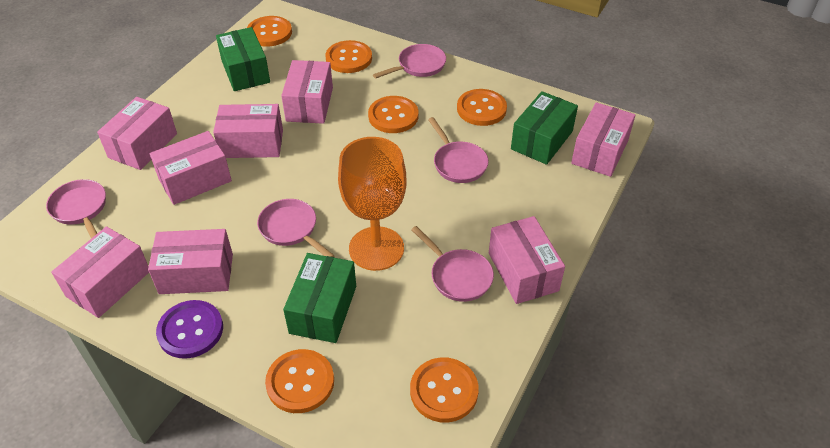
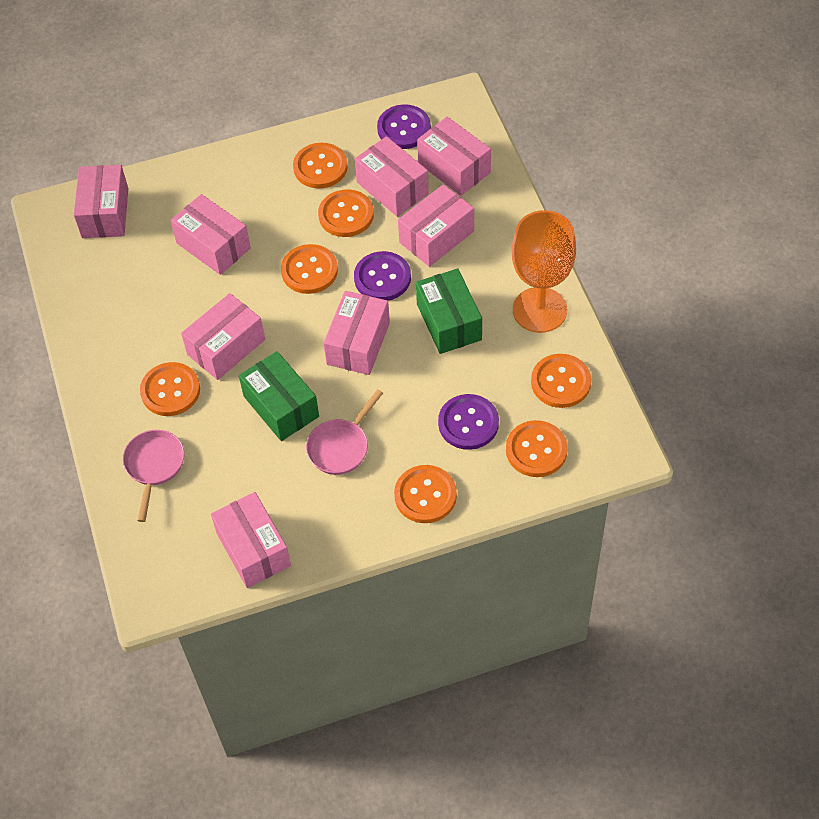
green box: [216,27,270,91] [283,253,356,343] [511,91,578,165] = 3 -> [239,351,319,441] [416,268,482,354] = 2
orange button: [247,16,292,46] [265,349,334,413] [325,40,372,73] [368,96,418,133] [410,357,479,423] [457,89,507,126] = 6 -> [140,362,200,416] [281,244,338,294] [293,143,348,188] [318,189,374,237] [394,465,457,523] [506,420,568,477] [531,354,591,408] = 7
pink pan: [46,179,106,238] [257,199,335,257] [373,44,446,78] [411,226,494,302] [428,117,489,183] = 5 -> [123,430,185,522] [306,389,383,475] = 2
purple button: [156,300,223,359] = 1 -> [354,251,411,301] [377,105,431,149] [438,394,499,450] = 3

